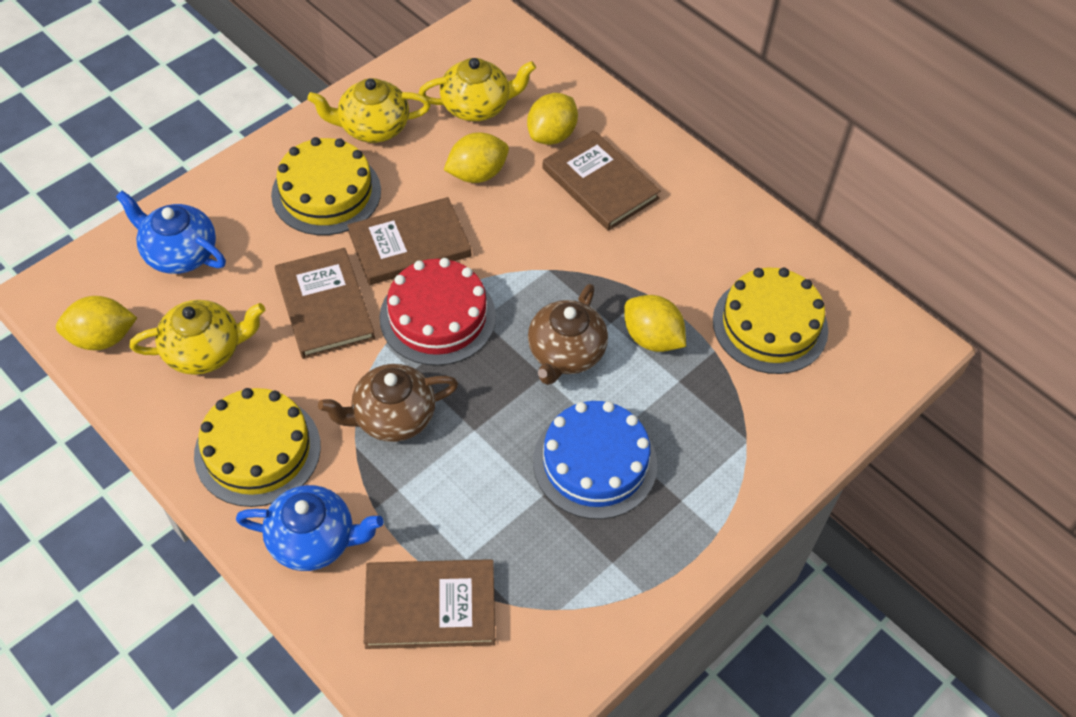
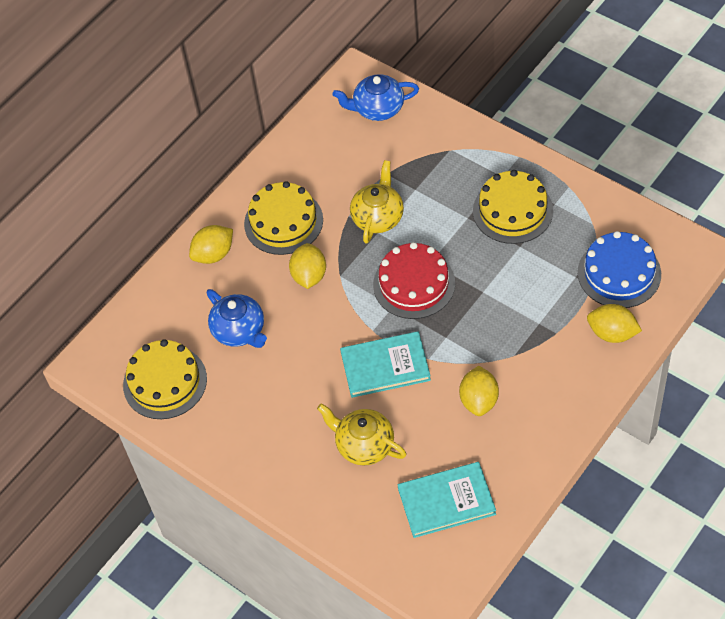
brown book: [275,248,375,359] [347,197,472,285] [364,559,495,649] [542,130,661,231] = 4 -> none = 0
brown teapot: [318,364,458,442] [528,284,608,385] = 2 -> none = 0
turquoise book: none = 0 -> [340,331,431,398] [398,462,496,538] = 2
yellow teapot: [129,300,265,375] [307,78,431,143] [418,58,536,121] = 3 -> [317,403,407,465] [350,160,404,244] = 2

